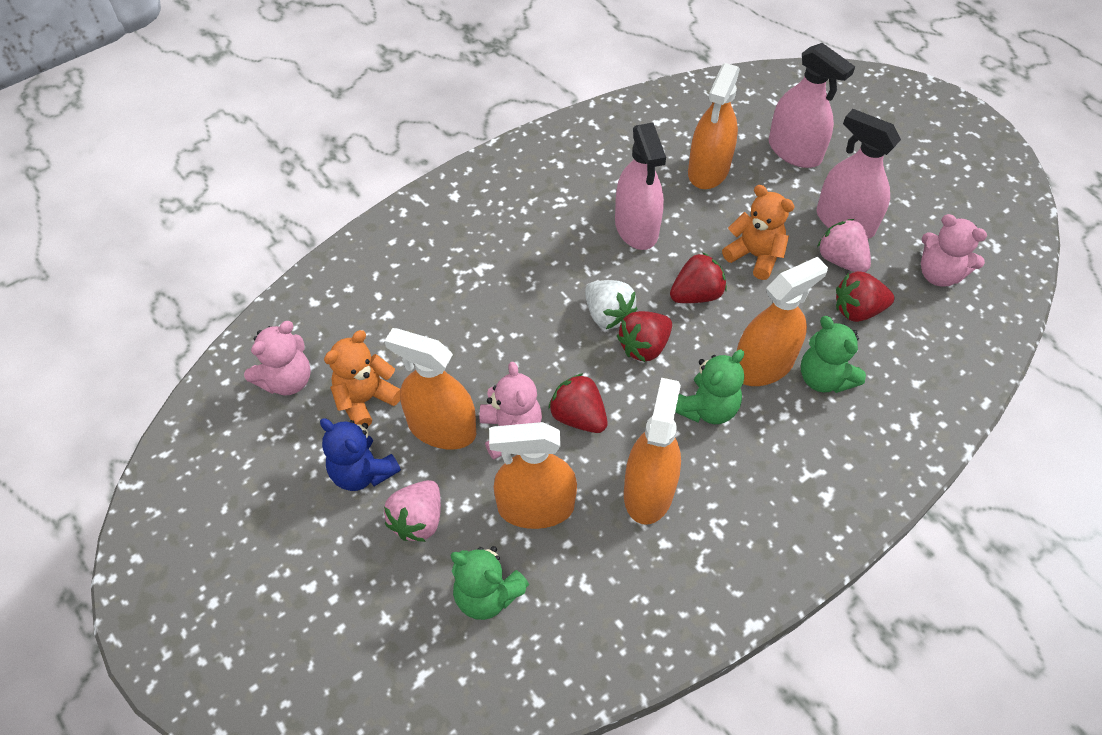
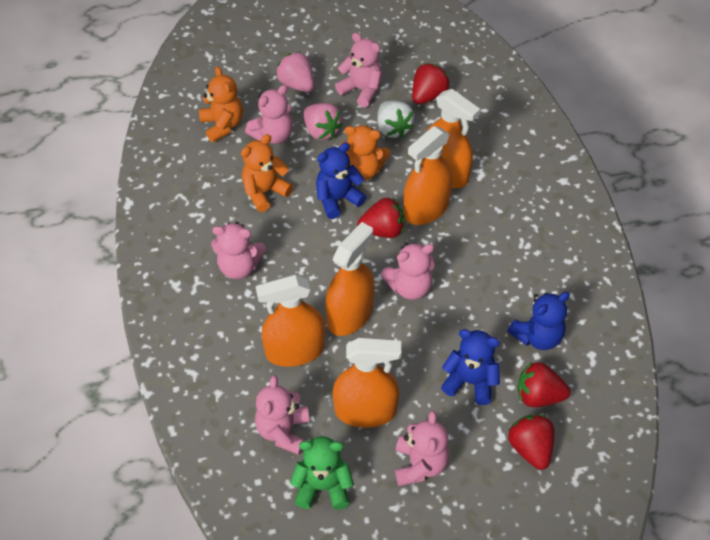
blue teddy bear: [320,418,401,491] = 1 -> [316,142,367,219] [441,329,500,405] [507,292,570,350] = 3
green teddy bear: [450,546,529,620] [675,350,744,424] [801,316,866,393] = 3 -> [290,436,354,510] = 1
orange teddy bear: [324,330,400,426] [722,185,795,280] = 2 -> [199,66,243,142] [241,134,293,212] [340,125,390,180] = 3
pink spray bottle: [615,123,666,250] [769,43,855,168] [817,109,901,239] = 3 -> none = 0
pink teddy bear: [244,321,311,395] [480,362,542,460] [921,214,987,287] = 3 -> [211,222,266,279] [245,85,293,144] [255,375,309,455] [335,33,382,107] [381,243,435,300] [395,411,449,486] = 6

